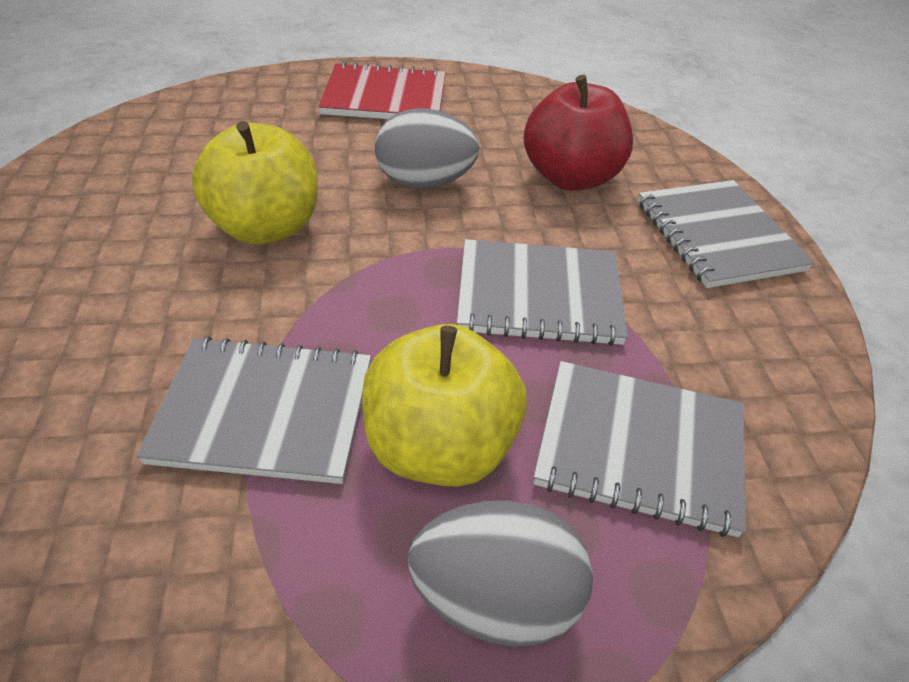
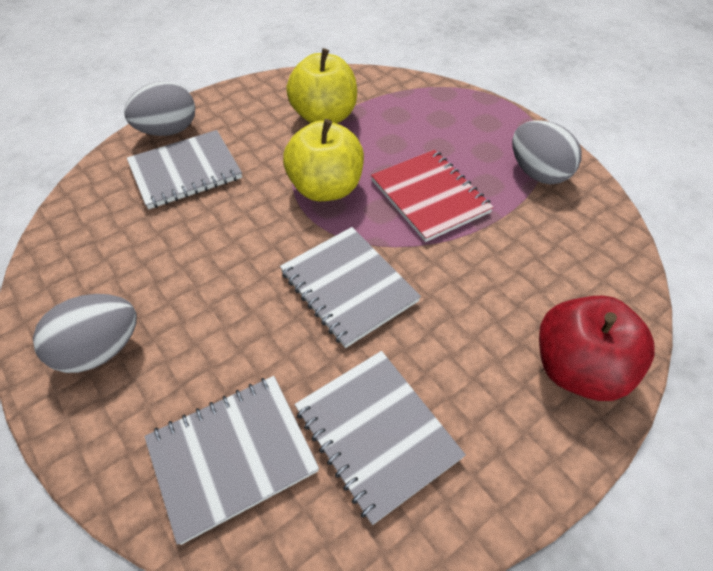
grey egg: [375,108,479,189] [408,500,593,647] = 2 -> [33,294,137,373] [124,81,195,136] [512,120,581,184] = 3

